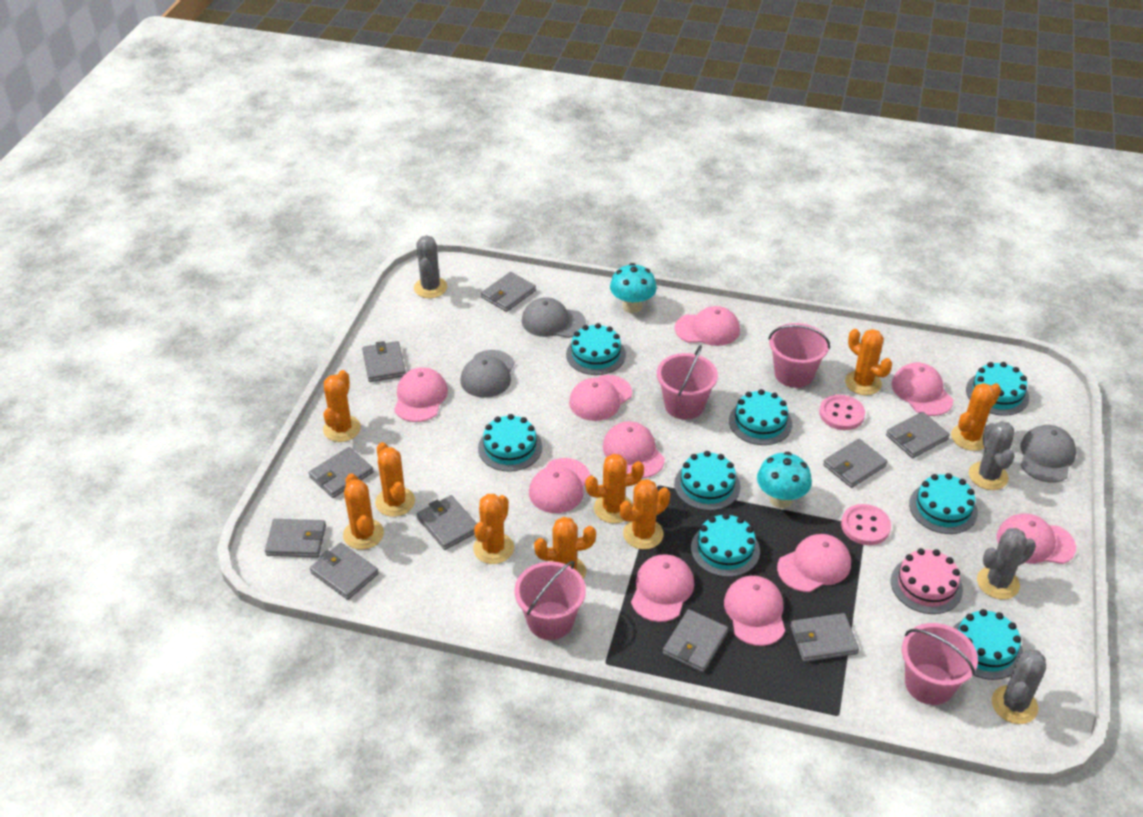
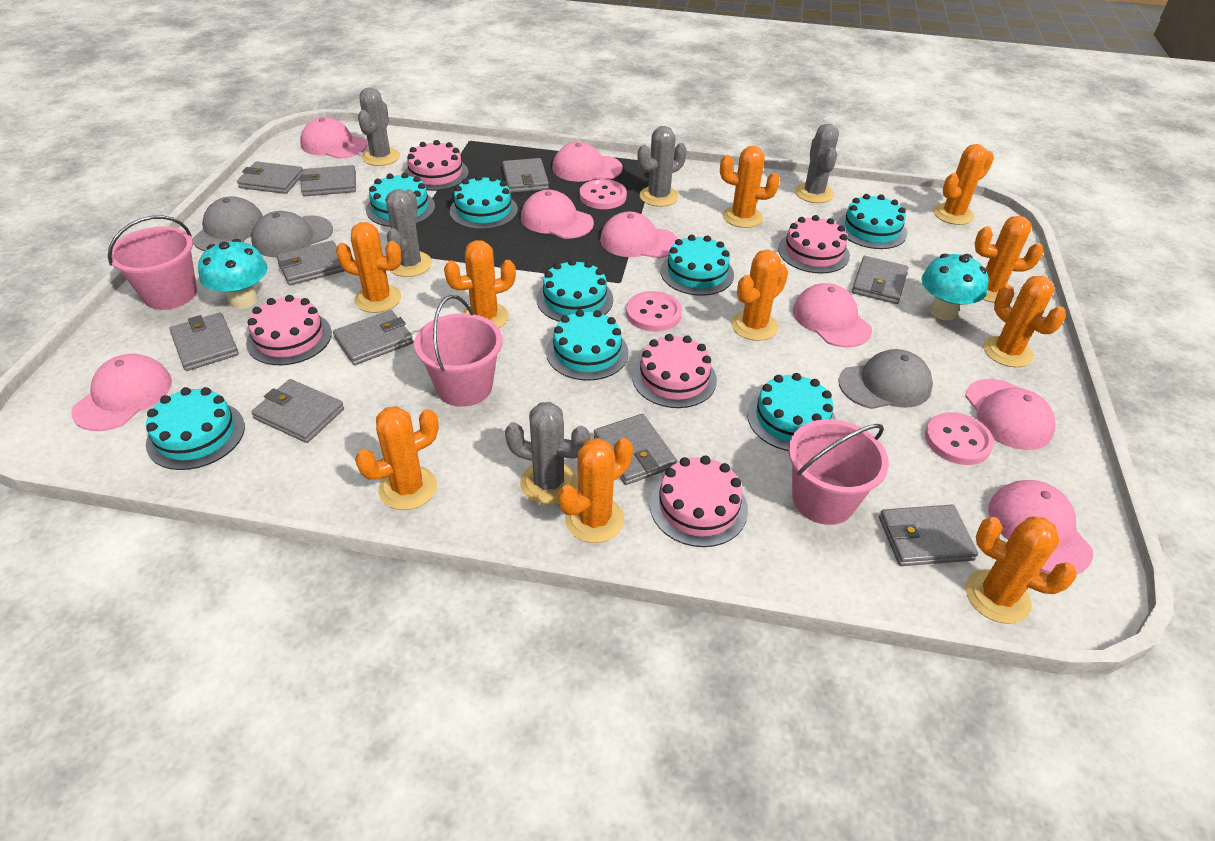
grey cactus: [414,235,447,298] [969,421,1015,490] [977,528,1036,599] [992,650,1046,724] = 4 -> [358,87,400,166] [386,189,432,277] [505,402,590,505] [638,126,687,207] [795,123,839,203] = 5
orange cactus: [323,370,361,442] [343,473,384,550] [375,442,415,517] [473,494,514,564] [534,517,596,579] [585,454,644,523] [620,479,670,549] [845,329,892,395] [951,383,1001,451] = 9 -> [336,222,402,313] [355,406,439,510] [444,240,516,328] [558,438,633,543] [720,146,780,228] [731,250,788,341] [933,144,994,225] [965,516,1077,624] [975,216,1044,303] [983,276,1066,367] = 10
pink bucket: [515,561,586,640] [657,345,718,420] [768,323,830,388] [902,623,978,705] = 4 -> [108,215,197,310] [414,295,502,407] [788,419,889,525] = 3
pink button: [819,395,865,430] [841,504,891,545] = 2 -> [580,179,627,209] [626,291,682,332] [925,412,994,465] = 3
pink cake: [891,548,963,614] = 1 -> [246,295,332,365] [404,140,469,191] [632,334,717,408] [650,456,748,547] [778,215,850,273] = 5
pink cap: [394,367,448,422] [529,458,590,513] [569,375,632,421] [603,421,665,478] [631,554,694,622] [675,306,740,346] [724,576,785,646] [777,534,851,592] [892,363,953,416] [996,514,1076,564] = 10 -> [71,354,172,431] [300,117,367,159] [521,190,594,239] [552,142,623,182] [600,212,677,258] [793,283,872,347] [965,379,1055,450] [988,480,1093,574] = 8

